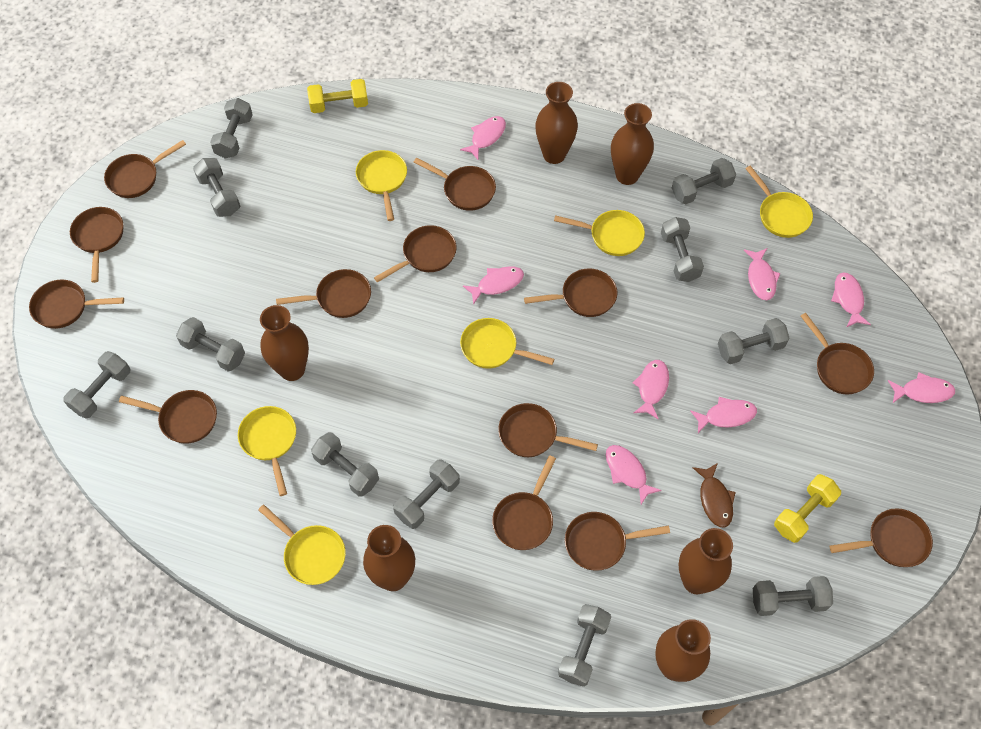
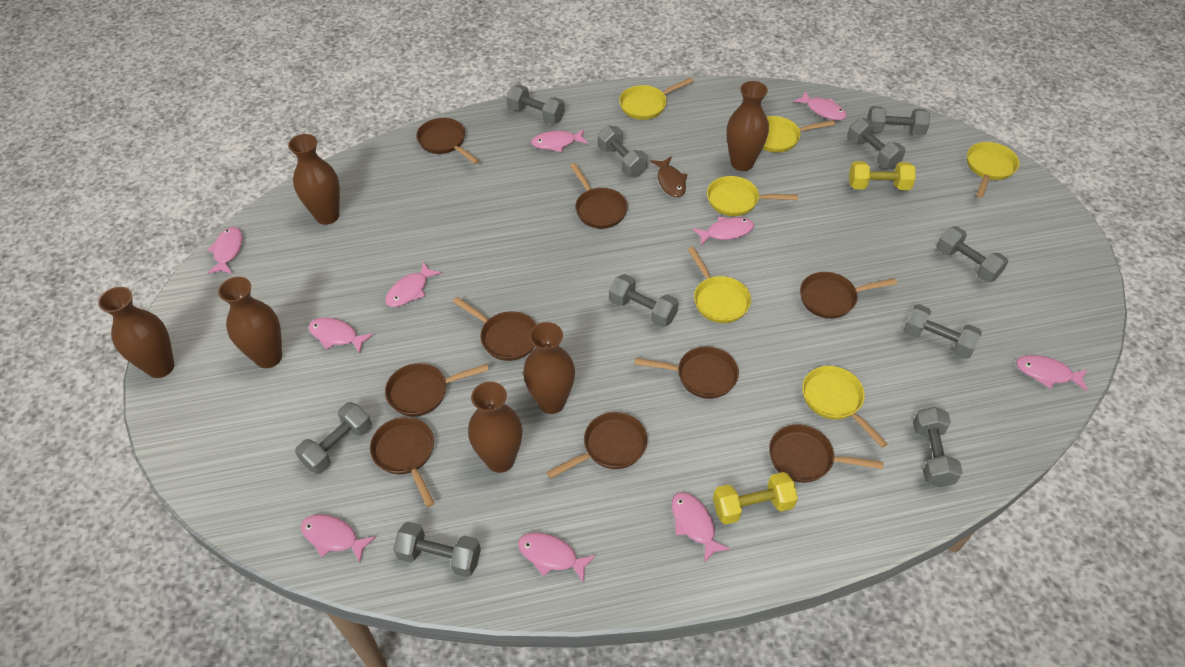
brown pan: [29,279,124,329] [70,207,123,283] [104,140,186,198] [119,390,217,444] [276,269,371,318] [374,225,457,283] [414,158,496,211] [492,455,556,550] [498,403,598,457] [524,268,617,317] [565,512,670,571] [801,313,874,394] [830,508,933,567] = 13 -> [370,417,434,507] [385,363,489,417] [416,118,479,164] [453,297,537,361] [547,412,647,478] [570,163,628,229] [634,346,739,399] [769,424,883,483] [800,272,897,319] = 9
grey dumbbell: [63,351,130,419] [176,317,245,372] [193,158,240,217] [210,98,253,159] [311,432,379,497] [393,459,460,529] [558,604,611,687] [661,217,704,282] [672,158,736,204] [718,318,790,364] [753,576,833,616] = 11 -> [295,402,372,474] [393,521,481,577] [507,85,565,124] [598,125,648,176] [609,274,679,327] [847,118,905,169] [867,106,930,136] [903,304,982,359] [913,407,963,487] [936,226,1008,282] = 10
pink fish: [460,116,506,160] [463,266,524,305] [606,445,662,504] [633,360,669,419] [690,397,757,433] [744,248,780,300] [831,272,871,327] [888,372,955,403] = 8 -> [207,227,243,274] [301,514,376,563] [309,317,373,354] [385,261,441,307] [518,532,596,583] [531,129,588,152] [672,492,730,563] [693,217,754,246] [793,91,847,120] [1016,355,1088,391] = 10

